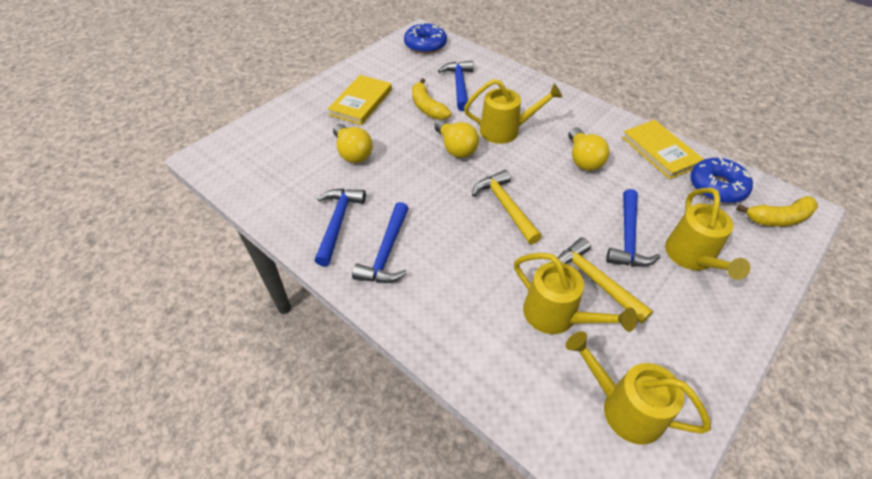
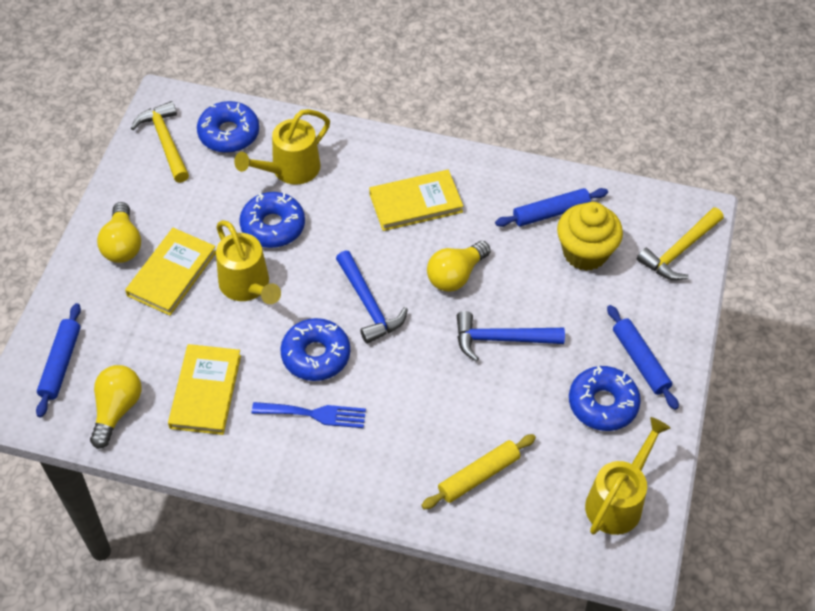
blue donut: [404,22,447,54] [690,157,753,203] = 2 -> [197,101,259,153] [240,192,305,248] [280,318,350,381] [569,366,641,431] = 4
blue fork: none = 0 -> [252,402,366,428] = 1
blue hammer: [315,188,366,266] [352,202,409,283] [438,61,474,111] [606,189,660,267] = 4 -> [336,251,408,344] [457,311,565,362] = 2
blue rolling pin: none = 0 -> [36,303,81,418] [495,188,608,227] [607,305,679,410] = 3
yellow banana: [412,78,452,120] [736,196,818,227] = 2 -> none = 0
yellow book: [328,75,392,125] [622,120,704,179] = 2 -> [125,228,216,316] [168,344,241,435] [369,170,463,231] = 3
yellow cupcake: none = 0 -> [557,202,623,271] = 1
yellow rolling pin: none = 0 -> [421,434,536,509] = 1
yellow watering can: [464,79,562,144] [514,253,637,334] [565,331,711,444] [665,188,750,280] = 4 -> [216,220,281,304] [234,109,330,185] [585,417,670,535] = 3

